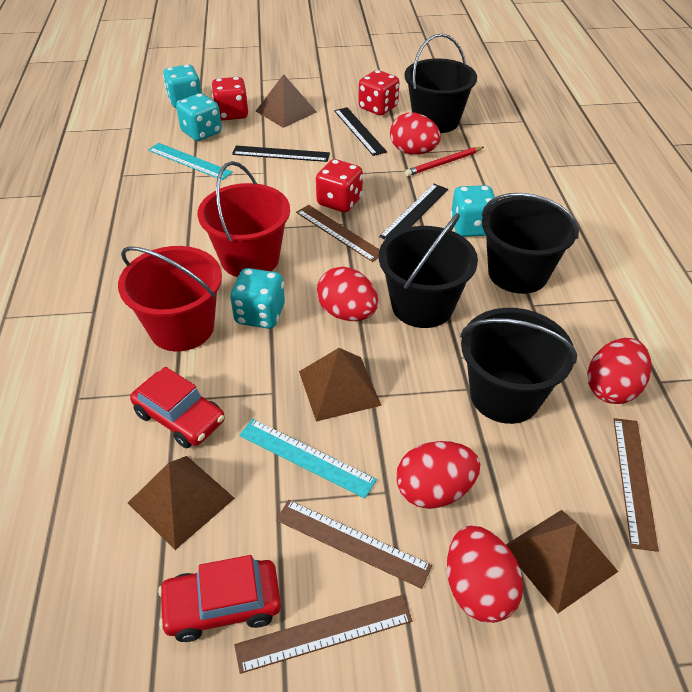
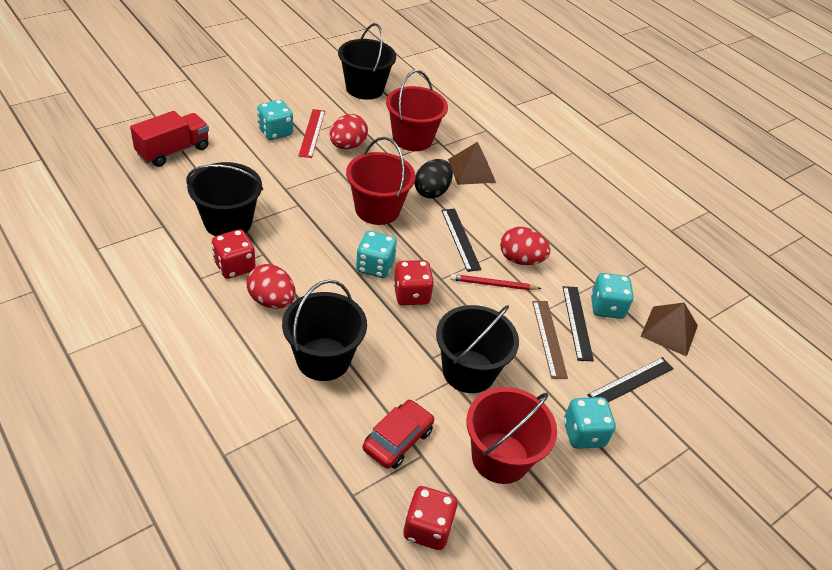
black egg: none = 0 -> [414,159,453,199] = 1
brown pyramid: [128,456,235,550] [256,74,316,128] [299,348,382,421] [506,510,619,613] = 4 -> [448,142,496,185] [641,303,698,357] = 2
brown ruler: [234,595,412,674] [276,500,432,589] [296,205,380,262] [613,418,659,552] = 4 -> [532,301,568,379] = 1
red bucket: [118,246,222,352] [197,161,290,277] = 2 -> [346,137,416,225] [386,70,448,151] [466,387,557,484] = 3
red car: [130,367,225,448] [158,555,281,642] = 2 -> [363,400,434,469] = 1
red egg: [317,267,378,321] [390,113,441,155] [396,441,481,509] [447,526,523,623] [587,338,651,404] = 5 -> [246,264,296,309] [330,114,368,149] [500,227,551,265] = 3
red ruler: none = 0 -> [298,109,325,158] = 1
red truck: none = 0 -> [130,111,209,167] = 1
turquoise ruler: [148,143,233,180] [239,419,377,499] = 2 -> none = 0

